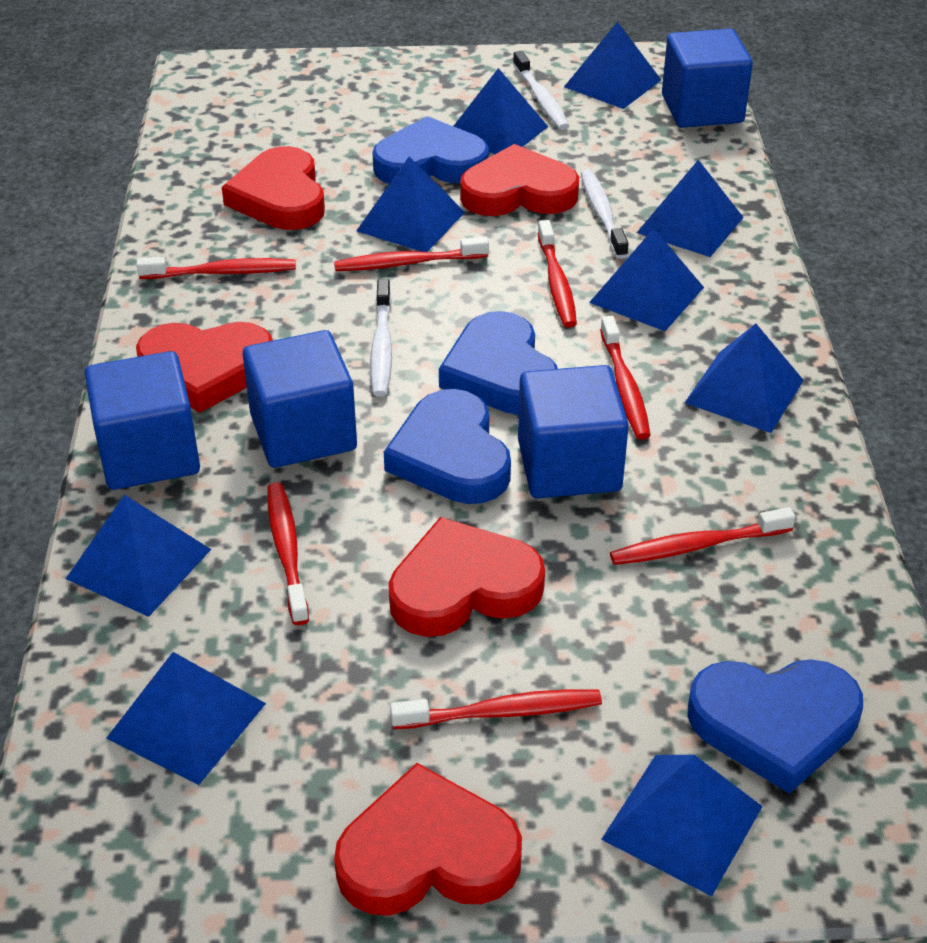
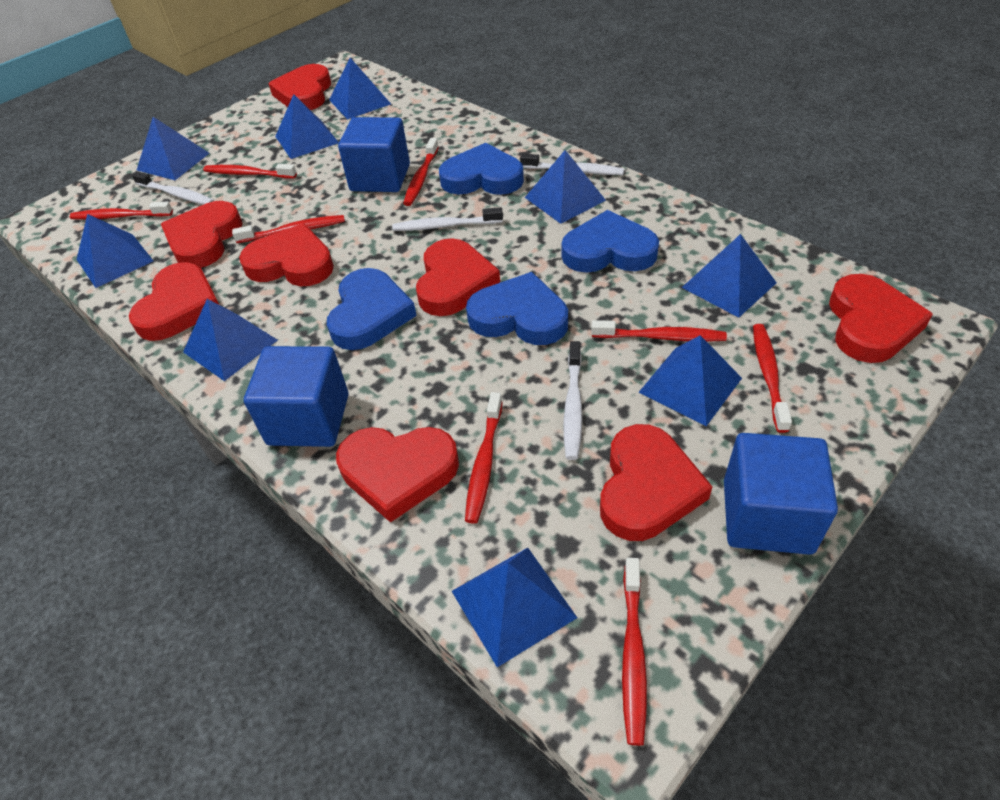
blue cube: [84,351,200,490] [243,330,357,468] [518,365,629,498] [662,29,753,128] = 4 -> [244,346,349,447] [338,117,410,192] [724,433,838,555] = 3
red heart: [136,322,272,413] [222,146,325,230] [334,763,522,916] [388,517,545,637] [460,144,579,216] = 5 -> [129,262,219,341] [161,201,243,268] [239,224,334,286] [268,64,331,110] [336,427,459,523] [416,238,500,316] [600,424,713,541] [829,274,933,363] = 8
red toothbrush: [136,257,296,279] [267,483,309,625] [334,236,489,271] [390,689,602,729] [538,220,577,327] [600,316,651,439] [610,507,795,565] = 7 -> [70,202,173,220] [203,164,297,178] [232,215,345,243] [403,138,439,206] [465,392,503,524] [591,320,727,342] [622,558,647,746] [753,324,792,433] = 8
white toothbrush: [370,279,392,397] [513,51,569,130] [581,169,629,259] = 3 -> [132,171,214,205] [392,207,503,231] [520,153,624,175] [564,341,583,460] = 4

